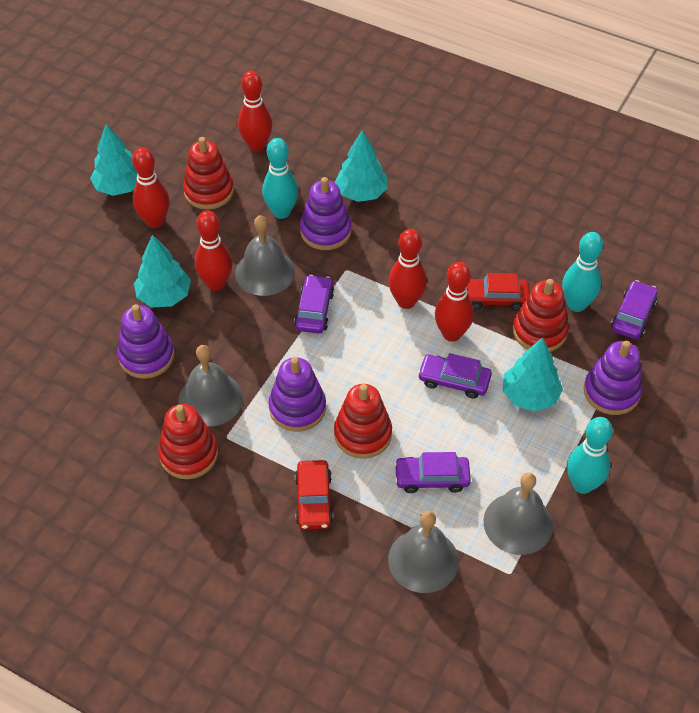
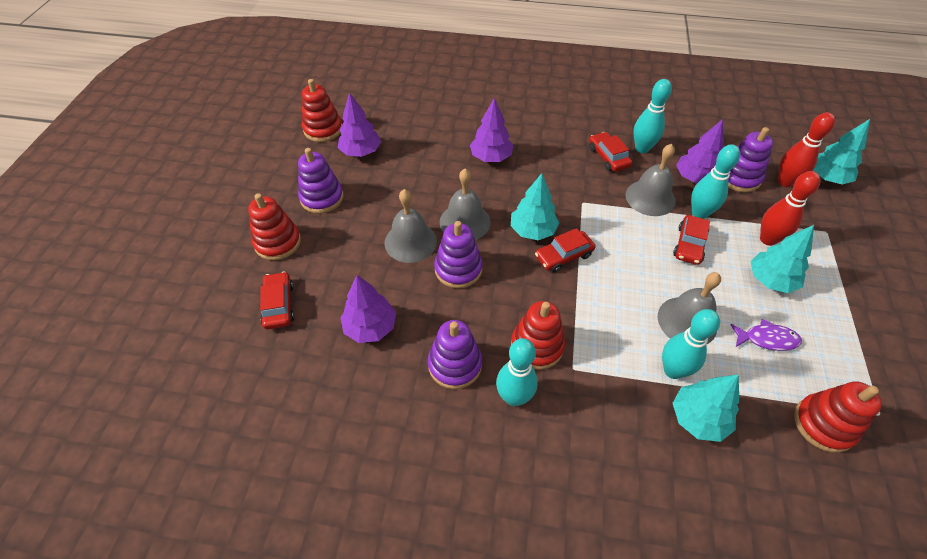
purple car: [294,275,334,333] [394,452,471,493] [418,353,492,399] [611,280,658,339] = 4 -> none = 0
purple fish: none = 0 -> [730,319,802,351] = 1
purple tree: none = 0 -> [338,92,381,157] [340,275,396,343] [470,98,513,162] [676,119,724,184] = 4
red bowling pin: [132,147,170,228] [195,211,233,291] [238,71,272,152] [389,229,427,309] [435,262,474,342] = 5 -> [760,171,820,246] [778,112,835,187] = 2
red car: [295,460,333,529] [467,273,530,311] = 2 -> [260,271,294,329] [535,228,596,272] [589,132,632,172] [673,215,710,265] = 4
turquoise bowling pin: [262,138,298,219] [562,232,603,312] [567,417,613,494] = 3 -> [496,338,538,407] [633,79,672,153] [662,309,720,379] [691,144,740,219] = 4

